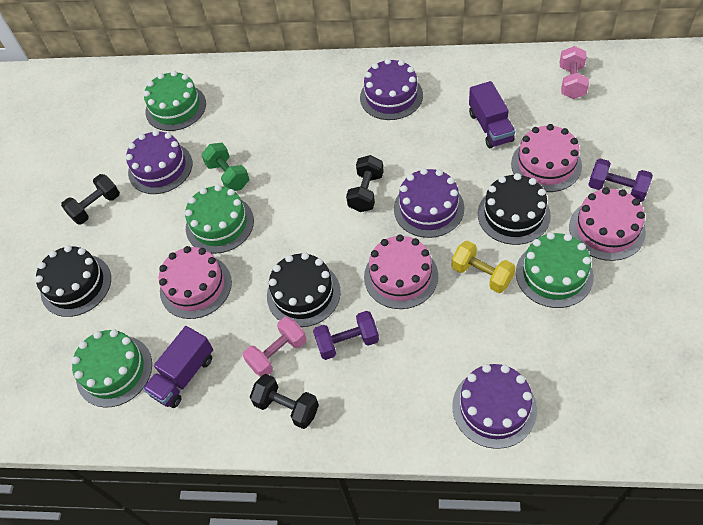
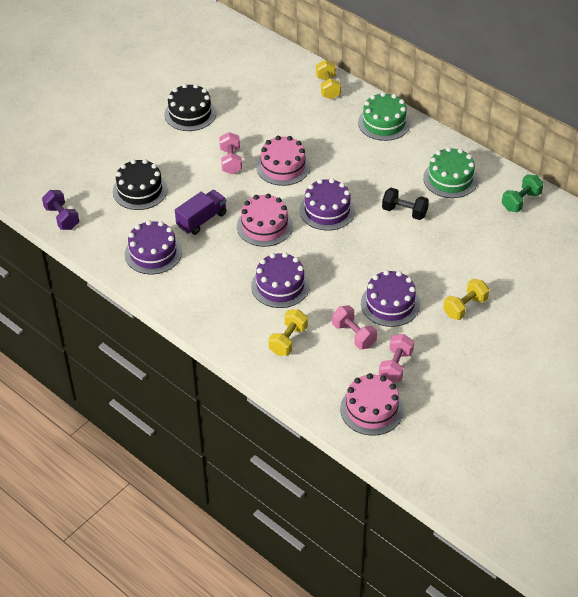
black cake: [35,245,111,317] [267,252,341,327] [478,173,551,245] = 3 -> [113,159,167,210] [164,84,216,131] = 2
black dumbbell: [61,174,120,225] [250,374,319,429] [346,155,384,212] = 3 -> [382,188,429,220] = 1
green cake: [71,330,152,408] [144,71,206,131] [185,185,254,254] [516,232,594,308] = 4 -> [358,92,410,141] [423,147,478,198] = 2
pink cake: [159,246,232,319] [364,235,438,309] [511,124,582,192] [569,187,646,261] = 4 -> [237,194,293,247] [256,136,310,186] [340,373,404,436] = 3
pink dumbbell: [243,317,307,377] [560,46,589,99] = 2 -> [219,132,242,174] [332,305,377,350] [379,334,414,383] = 3
purple dumbbell: [313,311,379,360] [588,158,653,202] = 2 -> [42,190,79,230] = 1
purple truck: [143,326,213,408] [469,81,515,148] = 2 -> [175,190,226,235] = 1
yellow dumbbell: [452,241,516,293] = 1 -> [268,310,308,356] [316,60,341,99] [443,279,489,320] = 3

